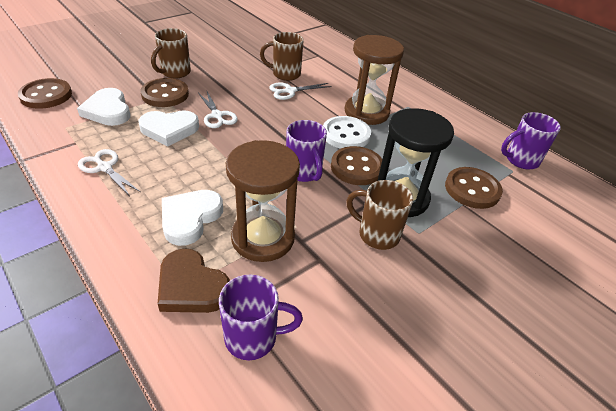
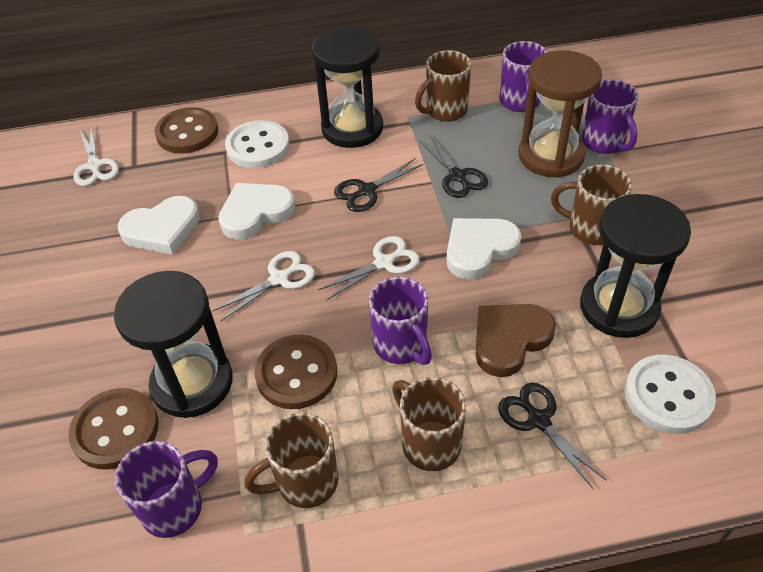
black hourglass: [378,108,454,217] = 1 -> [114,271,233,418] [312,26,383,148] [580,194,691,338] = 3
black scissors: none = 0 -> [334,159,423,212] [419,135,488,198] [498,382,607,490] = 3
brown button: [18,78,72,109] [141,78,189,107] [331,146,382,185] [445,167,503,209] = 4 -> [68,388,159,470] [155,107,218,153] [254,335,337,409] = 3
brown hourglass: [226,140,300,262] [345,35,404,125] = 2 -> [519,50,602,178] = 1
brown mug: [151,28,191,78] [260,32,304,81] [346,180,413,250] = 3 -> [245,412,338,508] [392,377,466,471] [415,50,471,122] [551,164,632,245] = 4
purple mug: [219,274,303,360] [286,120,327,182] [501,112,561,169] = 3 -> [115,441,218,538] [369,277,432,365] [500,41,547,112] [582,79,639,154] = 4
white button: [323,116,371,149] = 1 -> [225,120,289,168] [625,355,716,434] = 2

